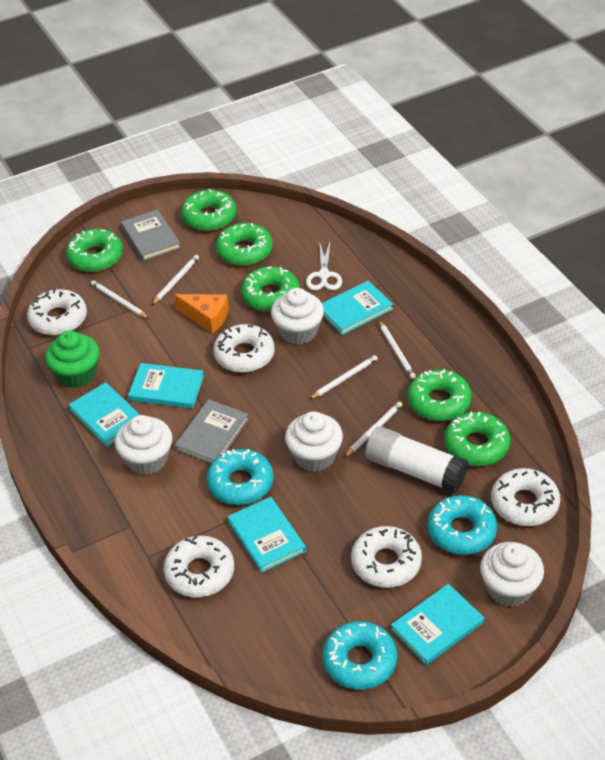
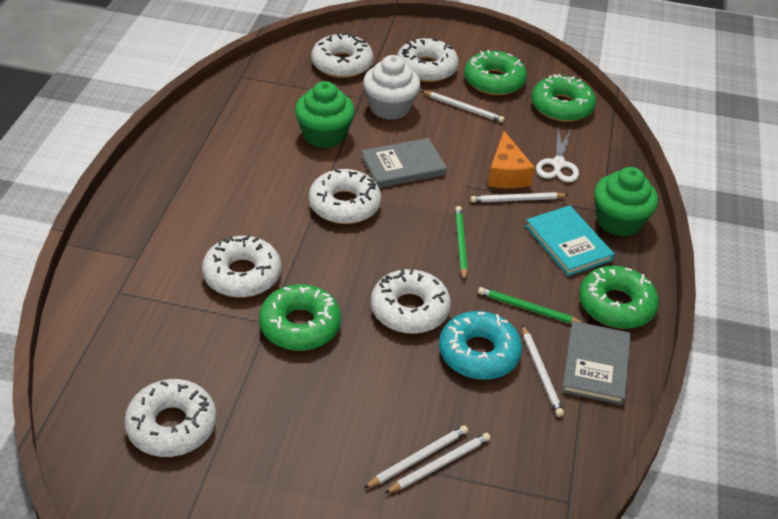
green cupcake: [45,330,99,388] = 1 -> [295,81,355,148] [594,167,658,237] = 2
green donut: [66,229,123,272] [181,189,236,231] [216,223,273,266] [241,266,300,312] [408,369,472,421] [444,412,510,466] = 6 -> [259,284,341,351] [464,50,527,95] [531,74,596,122] [579,266,659,329] = 4
green pencil: none = 0 -> [455,206,468,281] [478,287,583,324] = 2
turquoise book: [68,382,140,447] [128,363,204,409] [228,497,306,572] [322,281,393,335] [391,584,484,665] = 5 -> [525,205,614,276] = 1
turquoise donut: [207,449,274,505] [322,621,397,690] [428,495,497,555] = 3 -> [439,311,522,380] = 1
white cupcake: [115,415,172,475] [271,288,324,345] [285,411,343,472] [480,542,544,607] = 4 -> [363,55,421,120] = 1
white donut: [27,289,87,335] [164,536,234,597] [213,324,275,373] [351,526,422,588] [491,468,560,526] = 5 -> [124,379,217,457] [202,235,281,297] [309,169,381,224] [311,33,373,78] [371,269,451,334] [397,38,459,82] = 6
white glue stick: [365,426,468,493] = 1 -> none = 0

